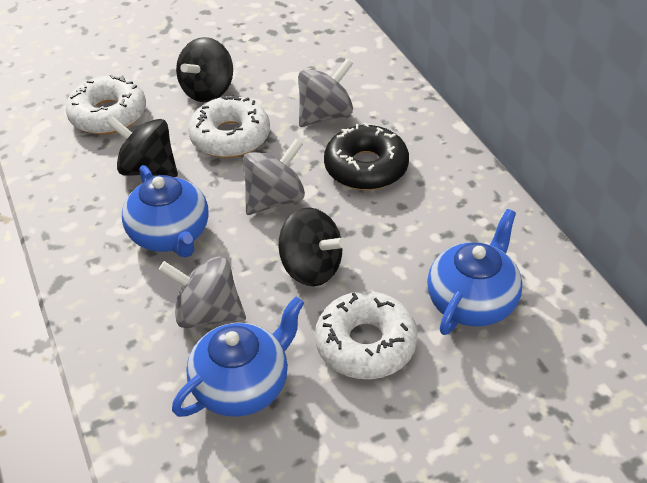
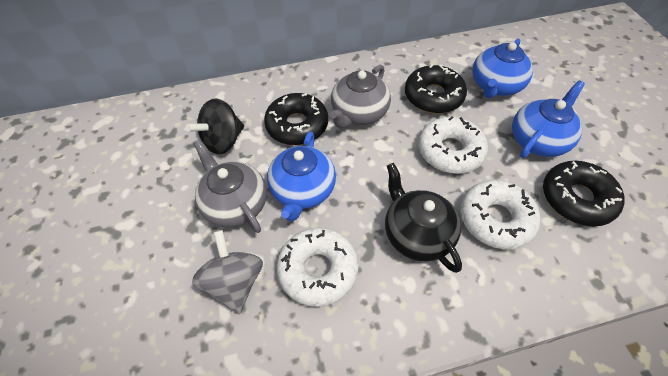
black donut: [324,123,409,190] = 1 -> [264,93,328,145] [405,64,467,113] [543,161,625,227] = 3
black spinning top: [106,116,178,177] [176,37,233,102] [279,207,347,286] = 3 -> [186,98,244,154] = 1
black teapot: none = 0 -> [385,163,462,273] = 1
grey spinning top: [158,256,246,328] [243,139,305,215] [298,58,353,127] = 3 -> [192,230,263,314] = 1
grey teapot: none = 0 -> [193,139,267,233] [330,65,391,128] = 2

